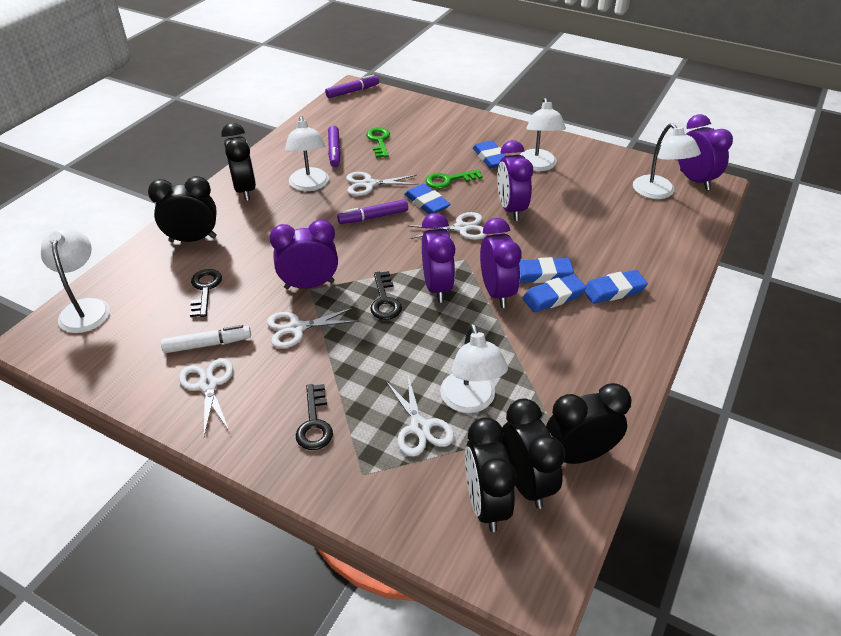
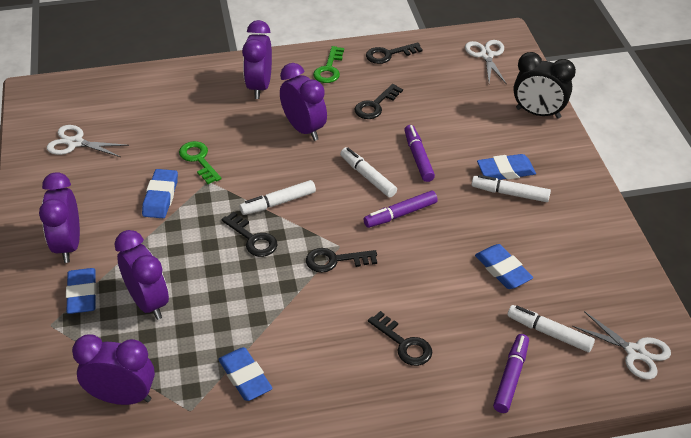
black clock: [148,176,217,242] [221,123,256,201] [465,417,517,532] [501,398,565,509] [546,383,631,464] = 5 -> [514,52,576,119] = 1
black key: [190,269,222,317] [296,384,333,450] [370,271,402,320] = 3 -> [221,212,278,257] [306,248,377,273] [355,84,403,119] [366,42,423,64] [368,311,432,366] = 5
white lamp: [41,228,110,333] [285,116,329,191] [440,323,508,413] [520,98,566,171] [633,123,701,199] = 5 -> none = 0
white marker: [161,325,251,353] = 1 -> [240,180,316,215] [340,147,397,197] [472,175,551,202] [507,305,595,352] = 4
white scissors: [179,358,233,436] [267,307,359,348] [346,172,419,196] [386,376,454,457] [408,212,487,240] = 5 -> [47,125,129,157] [465,40,507,85] [572,311,671,379] = 3

